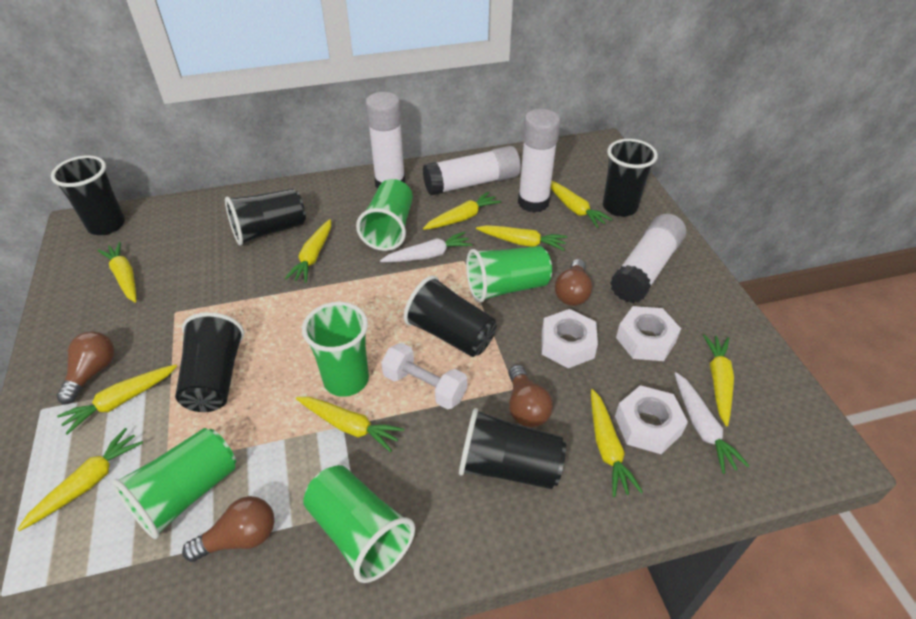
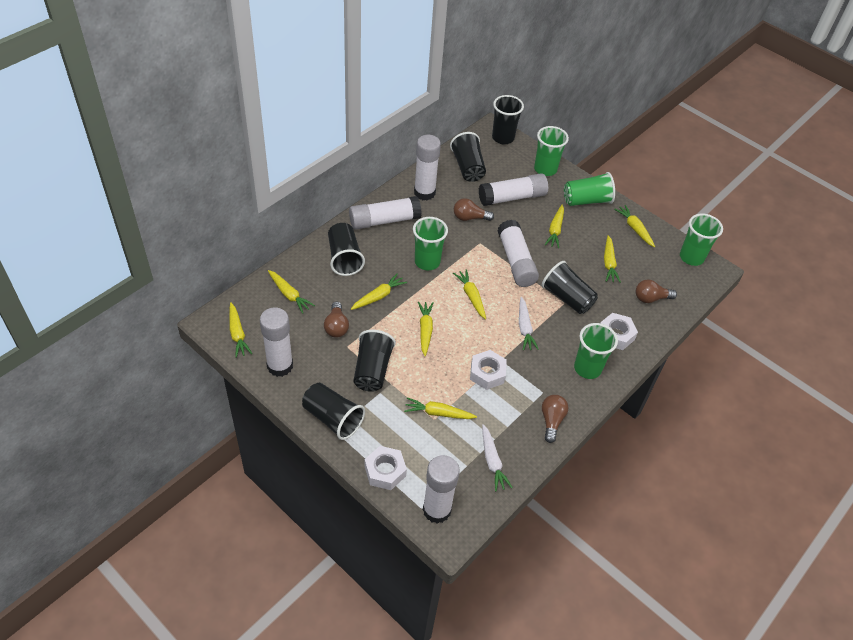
white dumbbell: [381,343,467,409] = 1 -> none = 0
white glue stick: [365,92,405,188] [423,146,521,196] [518,109,561,213] [610,214,686,303] = 4 -> [260,307,293,377] [349,196,422,230] [414,135,441,200] [423,455,460,524] [479,173,548,206] [498,220,539,287] = 6
yellow carrot: [17,428,143,531] [57,364,177,435] [98,242,136,303] [285,219,331,283] [296,397,404,452] [423,192,501,230] [476,225,568,251] [551,181,612,228] [591,389,643,497] [703,334,734,426] = 10 -> [229,302,252,358] [268,270,315,314] [351,273,407,310] [404,397,477,419] [418,302,434,356] [453,269,486,320] [545,205,564,248] [604,235,621,283] [614,205,655,247] = 9

